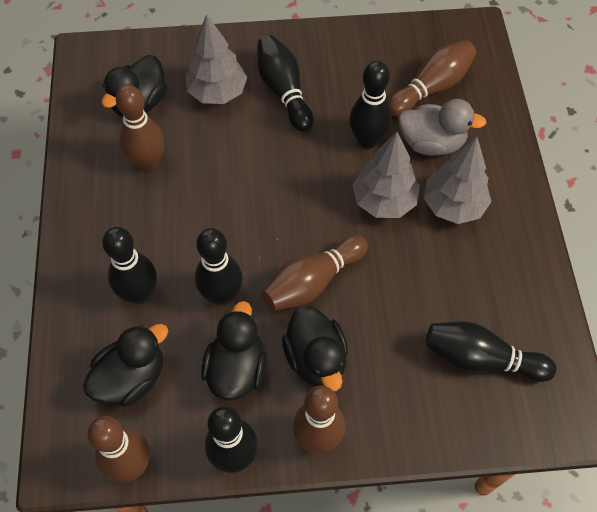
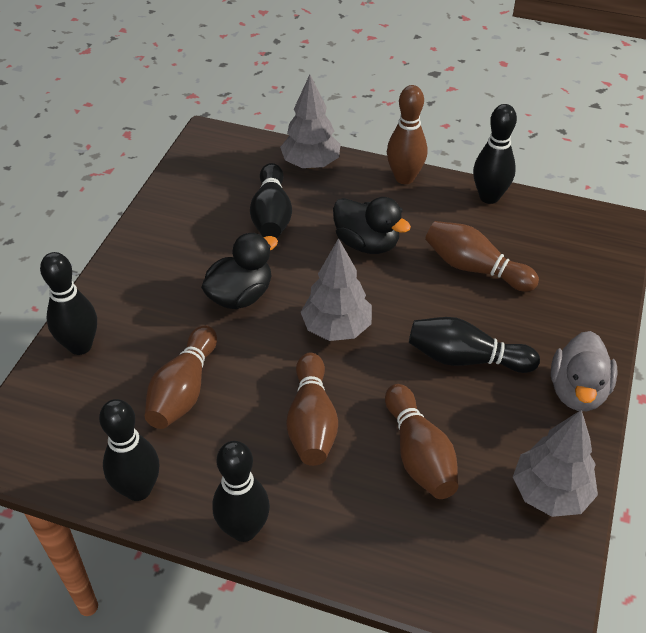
black duck: [83,324,168,406] [102,55,167,117] [201,301,267,400] [282,305,348,391] = 4 -> [201,233,278,309] [333,197,411,254] = 2

